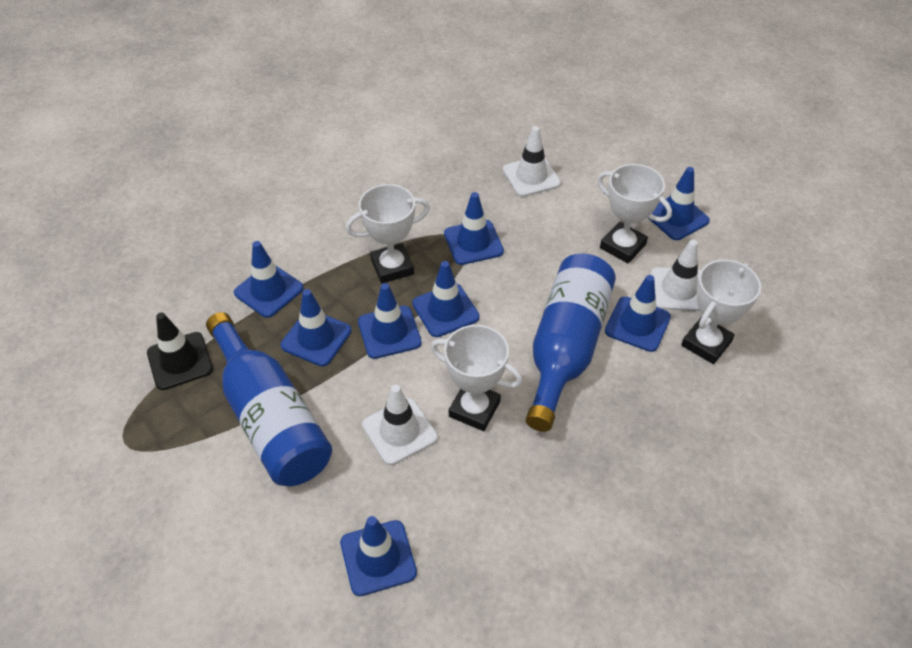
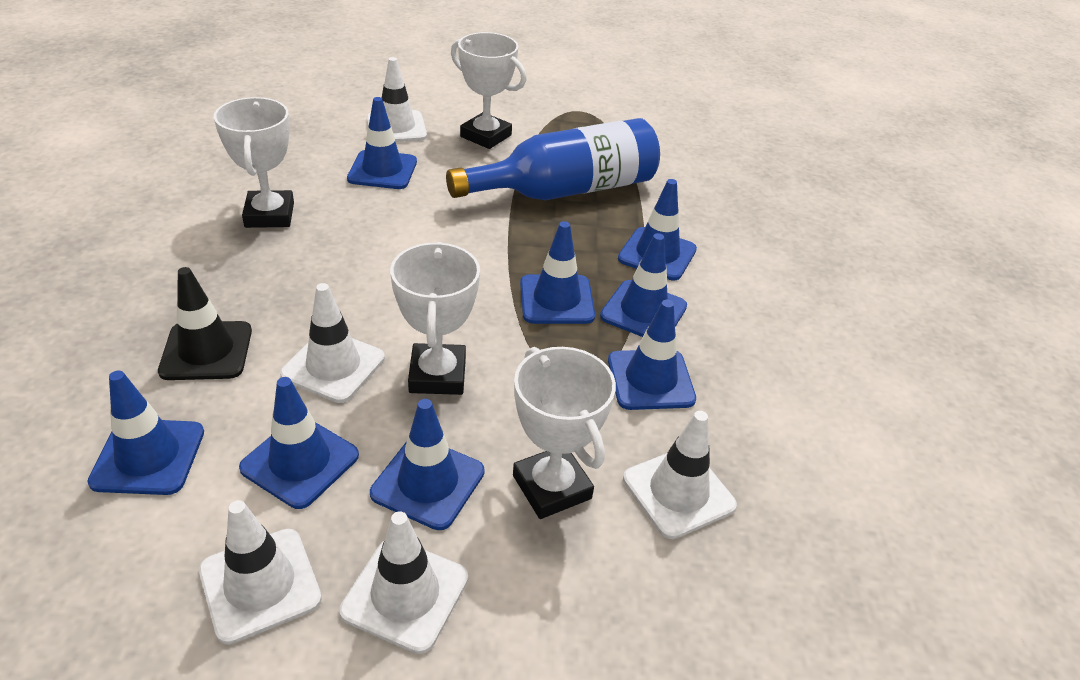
blue bottle: [206,312,332,486] [526,254,616,432] = 2 -> [446,118,660,200] = 1
white traffic cone: [362,385,438,465] [503,126,561,197] [650,240,701,311] = 3 -> [199,500,322,645] [280,283,385,403] [339,511,468,654] [367,57,427,142] [623,411,737,539] = 5

